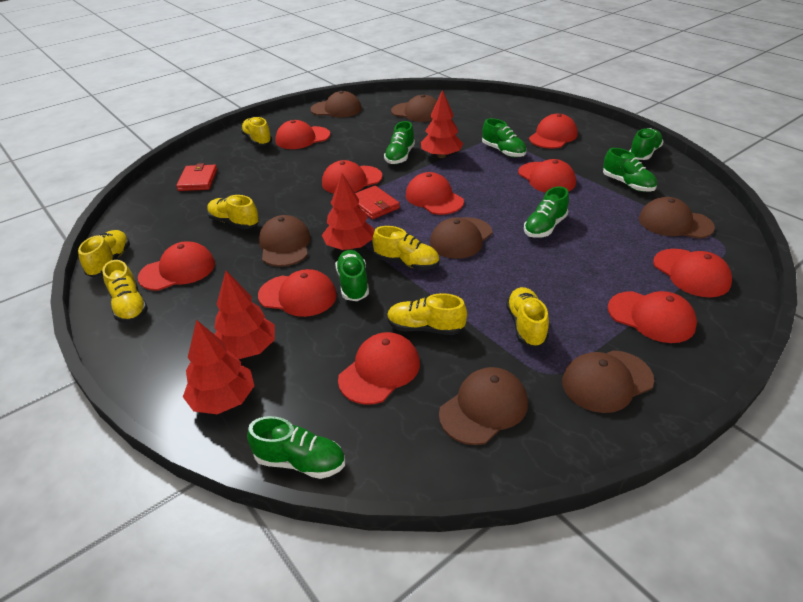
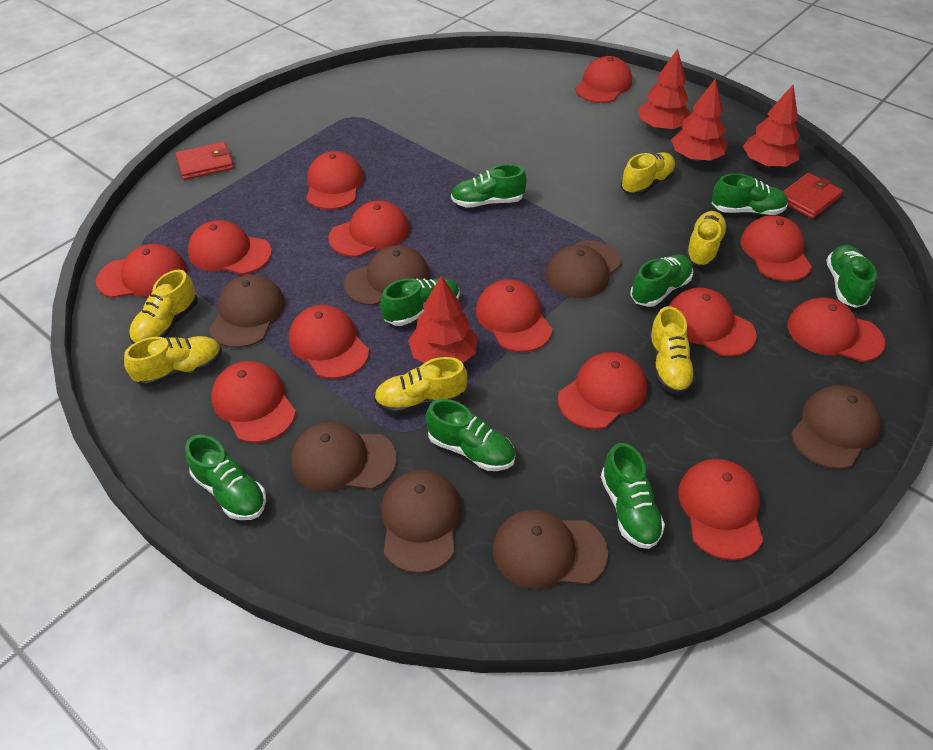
green shoe: [247,416,345,479] [335,250,369,301] [384,121,415,164] [482,118,527,157] [524,186,569,238] [603,148,657,192] [630,128,664,160] = 7 -> [185,435,266,520] [380,278,460,326] [426,399,515,471] [451,164,526,208] [601,443,665,549] [630,255,693,307] [712,173,789,215] [826,245,877,308] = 8
red cap: [138,241,215,291] [258,269,337,317] [275,120,330,149] [322,160,382,193] [338,332,420,405] [406,172,464,215] [518,159,576,193] [529,114,578,149] [608,291,697,343] [653,249,732,297] = 10 -> [96,244,187,298] [188,220,272,275] [212,361,296,443] [289,305,369,379] [306,151,364,210] [328,200,409,257] [476,279,552,352] [558,352,647,429] [575,56,632,103] [669,288,757,357] [678,459,763,560] [740,215,812,281] [787,297,885,362] = 13
yellow shoe: [78,230,130,277] [102,260,148,323] [207,195,259,229] [241,117,272,146] [372,226,440,270] [387,293,467,335] [506,287,549,348] = 7 -> [124,336,222,387] [129,269,198,344] [374,357,467,414] [621,152,676,196] [648,306,696,395] [686,211,728,267] = 6

